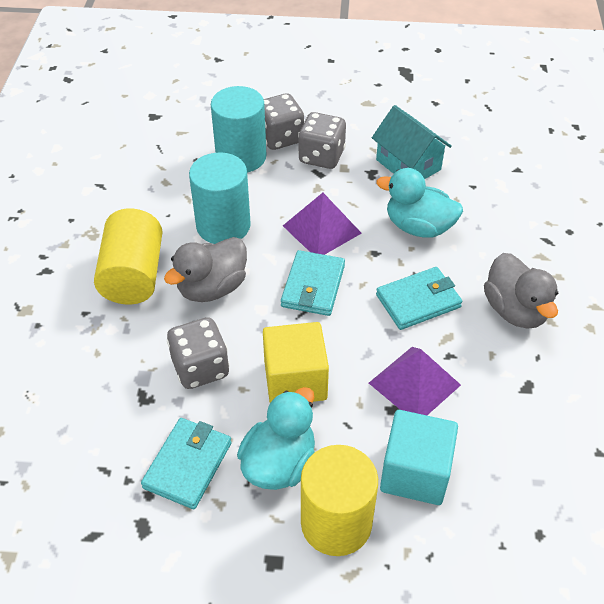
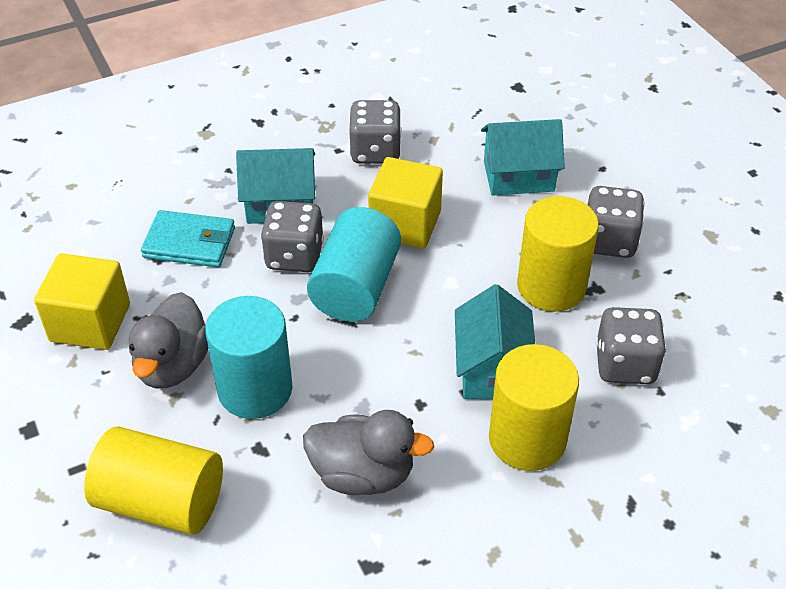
grey dice: [167,317,229,389] [264,93,304,150] [298,112,346,169] = 3 -> [261,201,324,272] [349,100,401,164] [588,186,645,258] [596,307,666,384] = 4
purple pyramid: [283,193,362,255] [369,347,461,415] = 2 -> none = 0
turquoise cube: [380,410,458,505] = 1 -> none = 0
turquoise duck: [237,387,315,490] [376,168,463,238] = 2 -> none = 0
turquoise house: [372,105,452,179] = 1 -> [236,148,315,224] [455,284,535,399] [481,119,565,196] = 3
turquoise wallet: [141,418,232,509] [281,250,345,316] [376,267,462,330] = 3 -> [141,210,235,267] = 1
yellow cube: [263,322,329,403] = 1 -> [34,253,130,350] [368,157,443,249] = 2
yellow cylinder: [94,209,163,304] [301,445,378,556] = 2 -> [84,427,223,535] [489,344,579,471] [517,196,599,312] = 3

